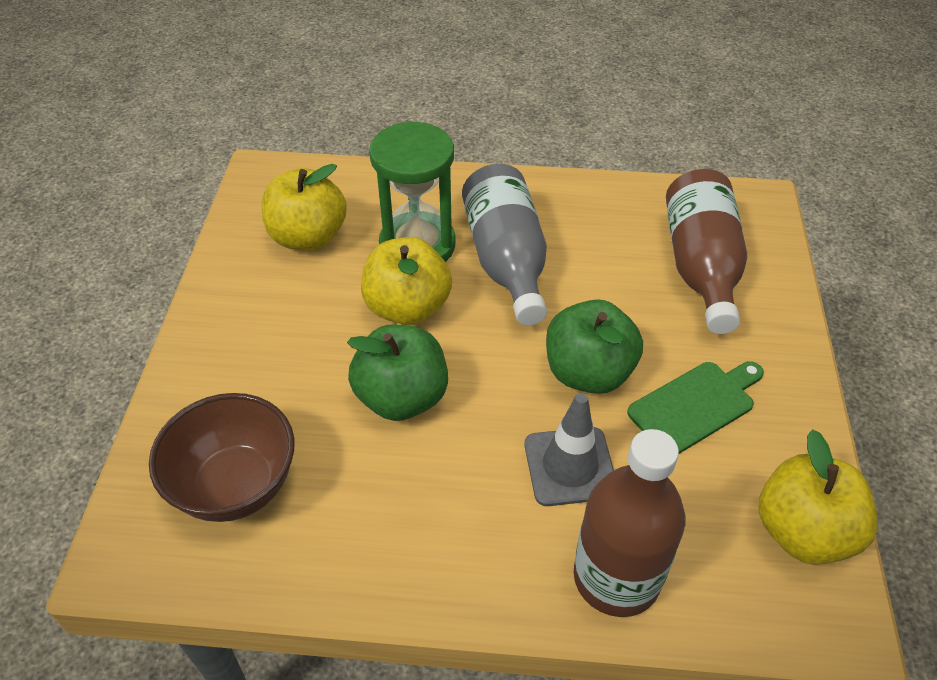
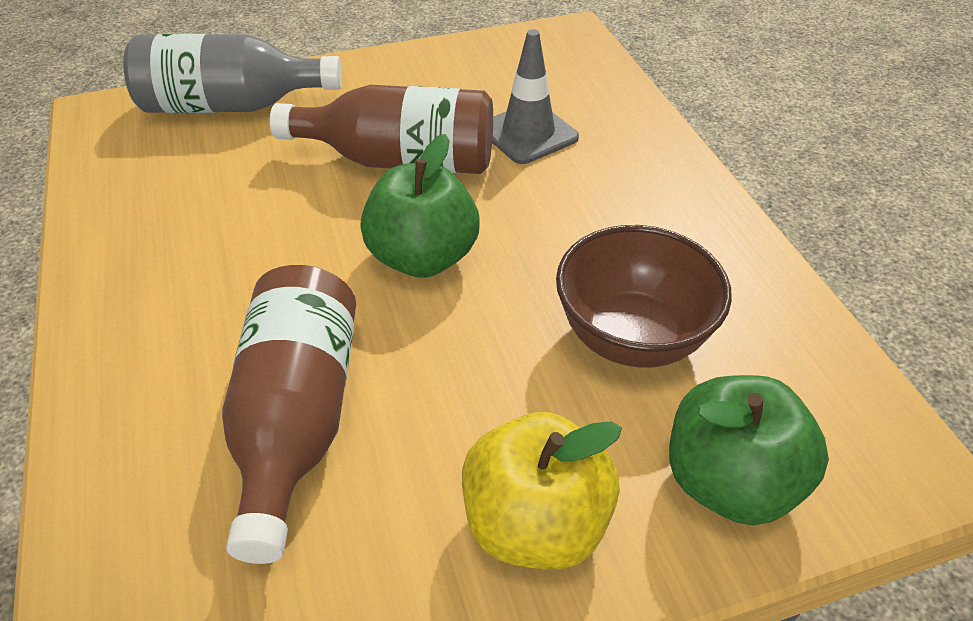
green cutting board: [627,361,764,454] = 1 -> none = 0
green hourglass: [369,121,455,262] = 1 -> none = 0
yellow apple: [262,164,347,251] [361,237,452,325] [758,429,878,565] = 3 -> [462,412,622,570] = 1

